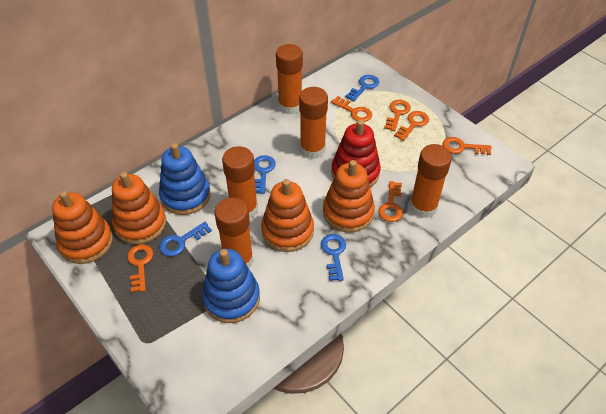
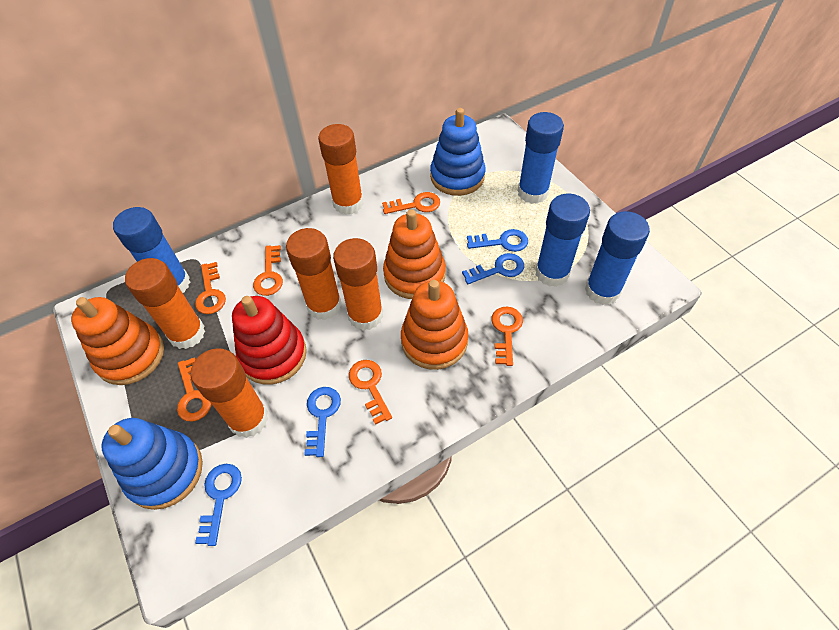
blue glue stick: none = 0 -> [113,207,190,293] [518,112,564,204] [535,194,590,287] [585,211,650,305] = 4
orange stacking toy: [52,191,113,264] [112,172,166,245] [261,179,314,252] [323,160,375,233] = 4 -> [71,297,164,385] [383,209,446,299] [401,280,468,370] = 3

